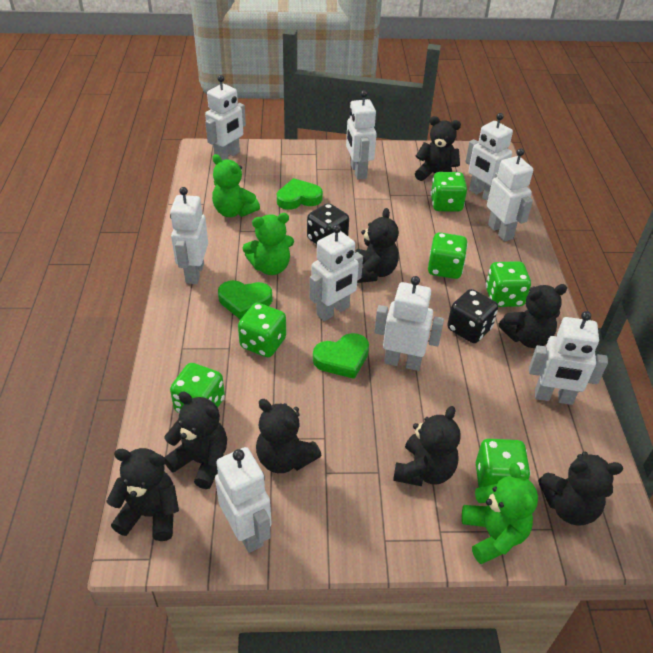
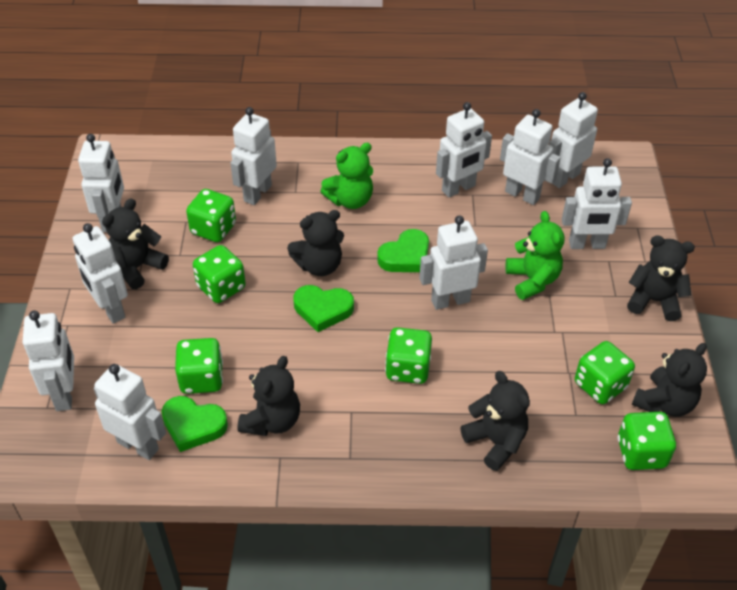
black dice: [307,203,349,244] [447,289,498,343] = 2 -> none = 0
black teddy bear: [106,448,179,541] [164,392,227,489] [256,399,321,473] [355,208,399,283] [393,406,461,486] [415,116,461,181] [498,284,567,348] [538,452,623,526] = 8 -> [102,198,169,289] [237,356,300,436] [287,210,344,276] [460,371,530,471] [627,235,695,321] [632,343,707,417] = 6
green teddy bear: [212,154,260,217] [242,213,294,275] [462,463,538,564] = 3 -> [320,143,373,209] [506,211,564,300] = 2
white robot: [170,187,208,284] [205,75,246,160] [215,447,272,553] [310,224,363,321] [346,91,377,179] [374,276,444,371] [466,113,513,201] [487,148,533,241] [529,311,608,405] = 9 -> [22,310,74,411] [73,223,128,324] [78,134,124,232] [94,364,166,460] [230,107,277,205] [419,215,488,310] [436,102,492,198] [500,109,561,205] [549,92,598,188] [562,158,632,249] = 10

